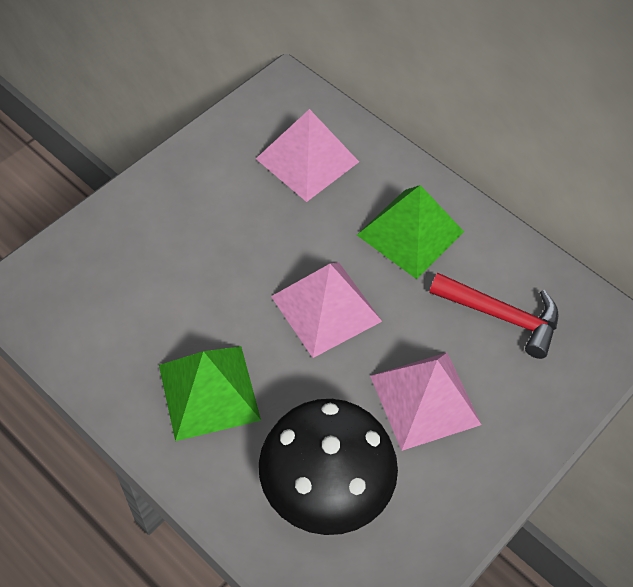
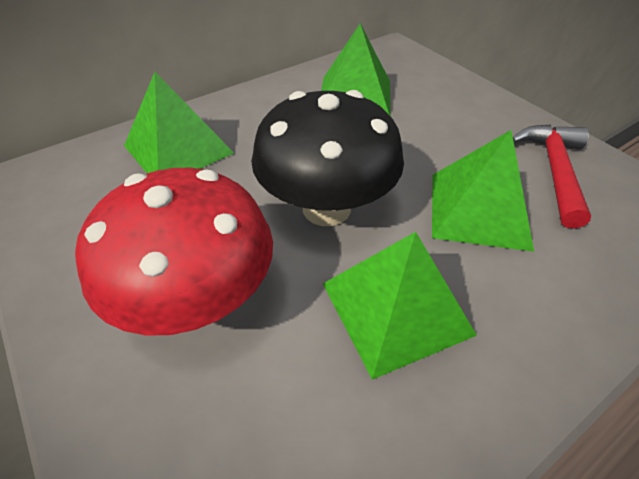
green pyramid: [159,346,261,441] [357,185,464,279] = 2 -> [124,72,234,173] [321,23,391,117] [323,232,477,380] [432,130,534,252] = 4
pink pyramid: [256,109,359,202] [271,263,382,358] [370,353,481,451] = 3 -> none = 0
red mushroom: none = 0 -> [75,168,273,336] = 1

